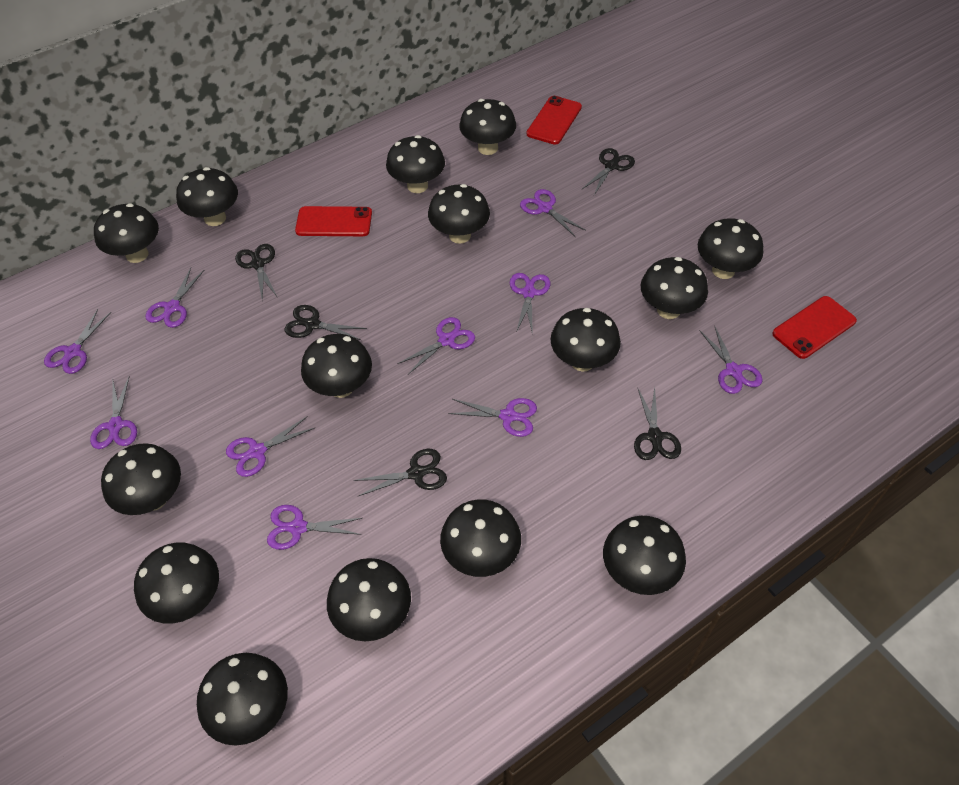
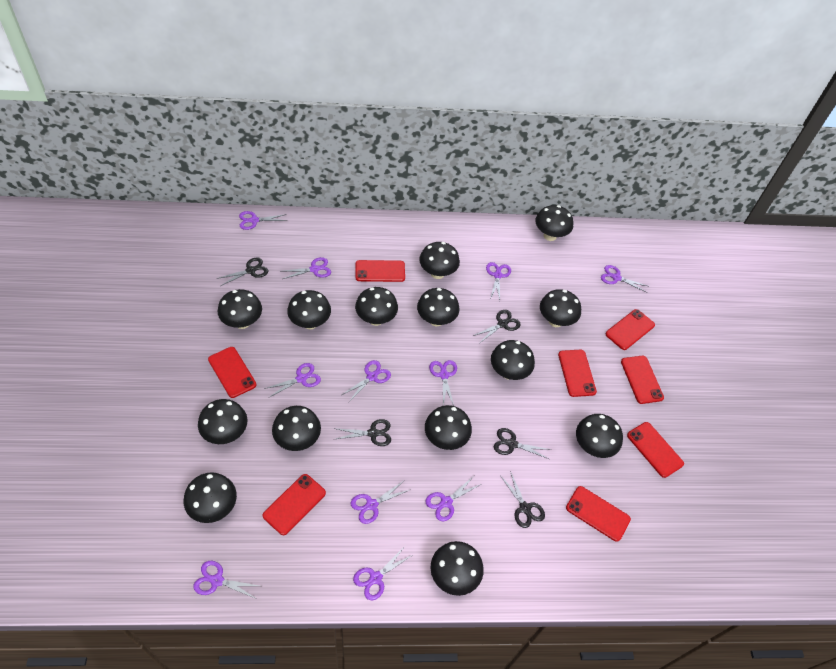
black mushroom: [94,203,159,263] [101,443,181,515] [134,543,219,624] [176,167,238,226] [197,653,288,746] [301,334,372,398] [327,558,411,641] [386,135,445,193] [428,184,490,244] [440,499,521,577] [459,99,516,155] [550,308,621,372] [603,516,686,595] [641,257,708,319] [698,218,763,279] = 15 -> [184,472,237,523] [198,399,247,444] [218,289,262,329] [272,406,321,451] [287,290,331,329] [355,287,398,326] [417,288,459,326] [419,242,460,279] [425,405,472,450] [430,541,484,596] [491,340,535,380] [535,205,573,241] [540,289,581,327] [576,414,623,458] = 14
purple scissors: [44,309,111,374] [90,376,137,449] [145,268,204,328] [226,416,314,477] [267,505,362,550] [397,317,475,374] [448,398,537,437] [510,273,550,335] [520,189,586,236] [699,325,763,394] = 10 -> [193,561,259,599] [239,211,287,230] [264,363,321,397] [283,257,331,279] [342,360,391,402] [351,482,409,524] [353,546,413,600] [425,476,481,521] [429,360,457,406] [486,262,511,300] [601,265,647,292] = 11
red phone: [295,206,372,236] [527,96,582,145] [772,296,857,359] = 3 -> [208,347,257,398] [263,474,326,535] [356,260,405,282] [558,350,597,397] [566,486,631,542] [606,309,655,350] [621,356,664,404] [627,422,684,478] = 8

